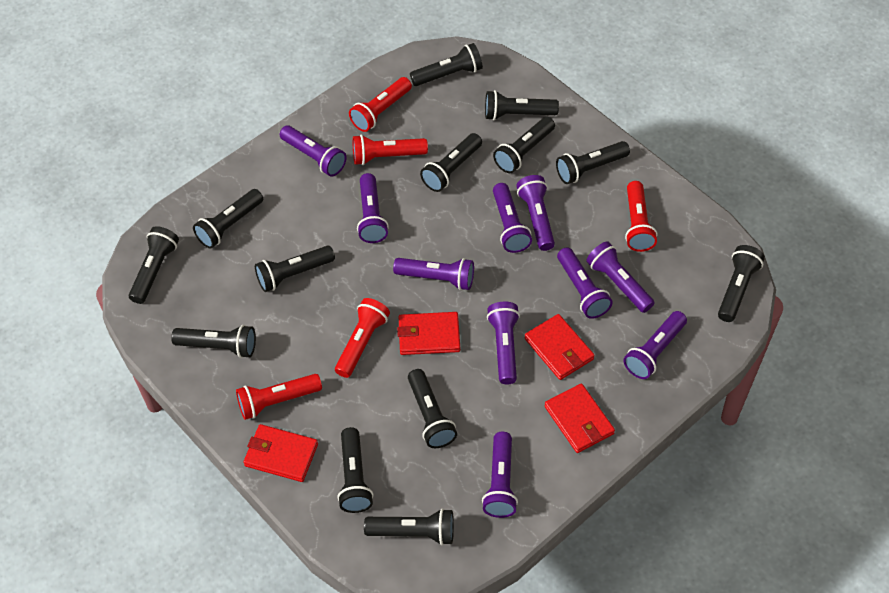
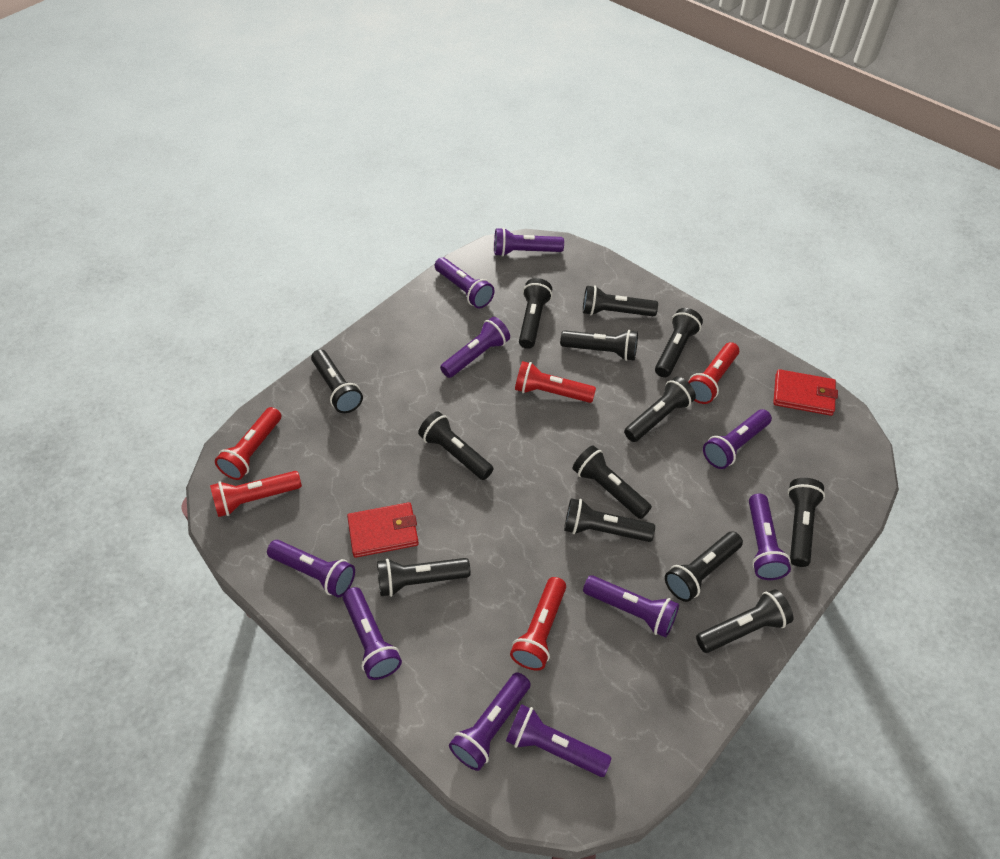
red wallet: [243,424,318,482] [397,312,460,355] [525,314,595,380] [544,383,615,453] = 4 -> [347,502,419,558] [773,369,838,416] = 2

